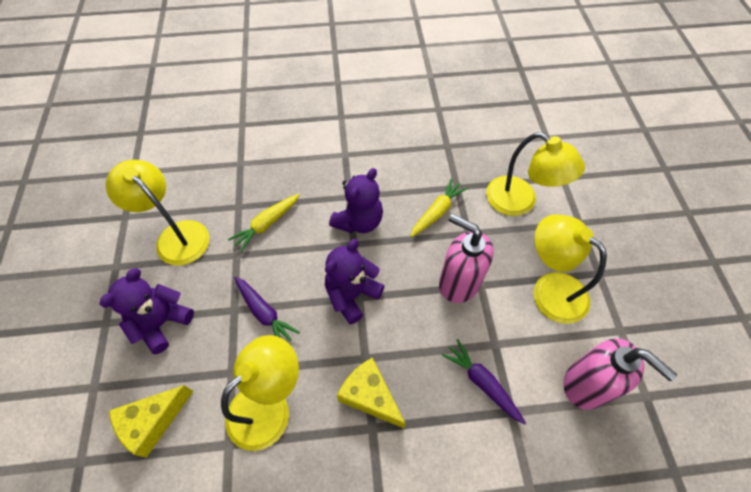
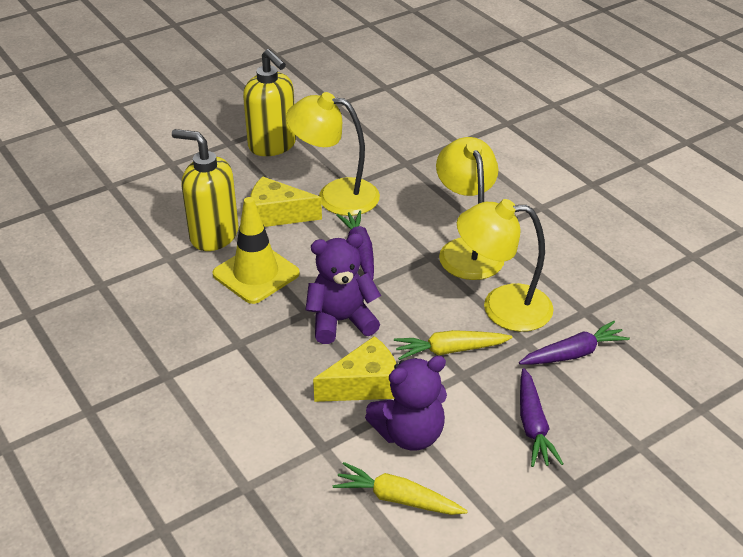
pink soap dispenser: [439,214,494,303] [564,338,677,410] = 2 -> none = 0
purple carrot: [234,276,300,341] [442,339,526,425] = 2 -> [336,210,374,280] [519,321,630,365] [520,368,563,467] = 3
purple teddy bear: [100,268,194,354] [325,239,385,324] [329,168,383,233] = 3 -> [306,233,381,344] [365,356,447,451] = 2
yellow lamp: [105,160,209,266] [221,335,299,451] [486,132,585,216] [533,214,607,324] = 4 -> [286,92,380,216] [436,137,504,280] [457,199,554,332] = 3
yellow soap dispenser: none = 0 -> [172,129,239,251] [243,49,296,156] = 2
yellow traffic cone: none = 0 -> [212,197,300,304] = 1

